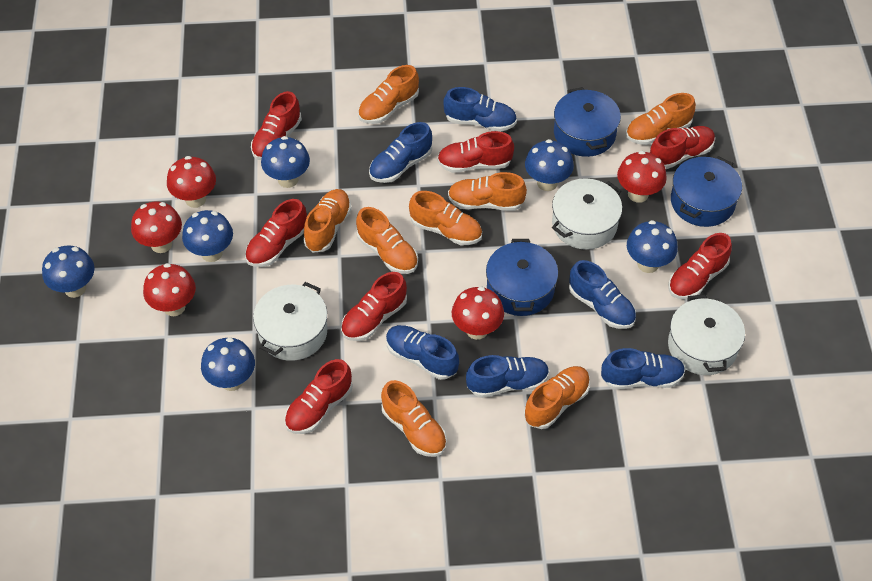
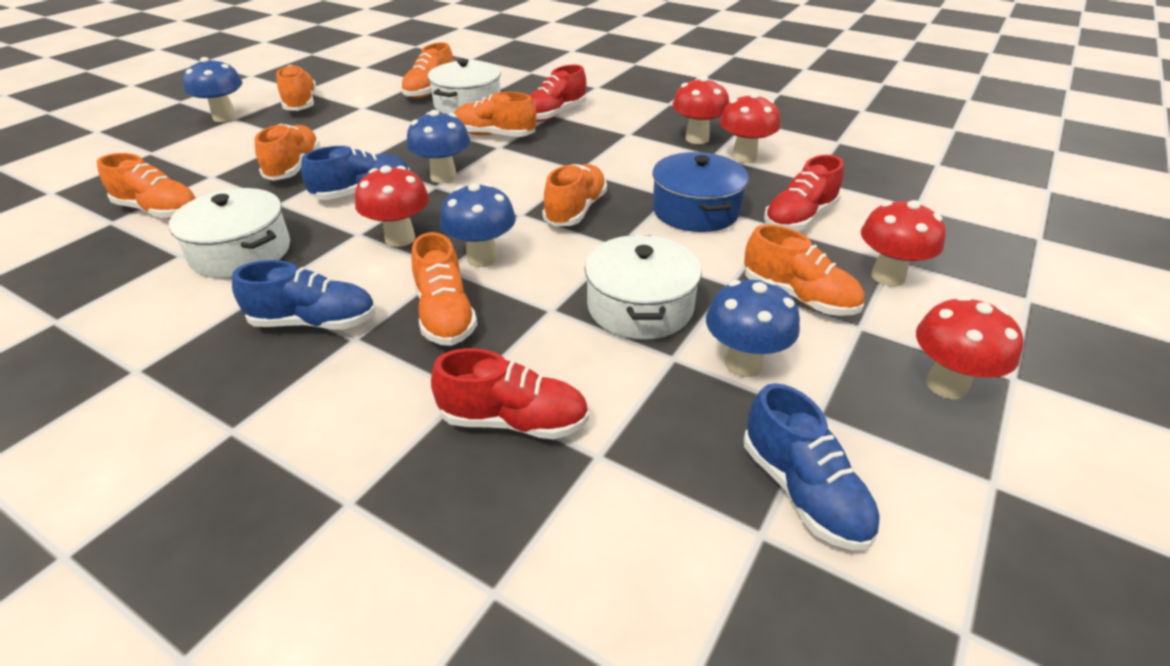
blue mushroom: [42,246,95,298] [182,210,233,262] [201,337,255,391] [261,136,310,188] [525,139,574,191] [627,220,678,273] = 6 -> [183,57,242,122] [407,110,470,183] [440,183,516,267] [706,279,800,377] = 4
blue pot: [486,239,558,316] [554,87,621,157] [671,156,742,227] = 3 -> [652,152,749,232] = 1
blue shoe: [369,122,432,183] [386,325,459,380] [443,87,517,132] [466,355,549,398] [569,260,636,329] [601,348,685,389] = 6 -> [232,260,376,330] [301,146,410,200] [744,383,880,550] = 3
red shoe: [245,199,307,267] [251,91,302,160] [285,359,353,434] [341,272,407,341] [437,131,514,173] [650,126,715,169] [668,233,732,300] = 7 -> [431,348,589,440] [529,65,587,122] [764,155,844,231] = 3

